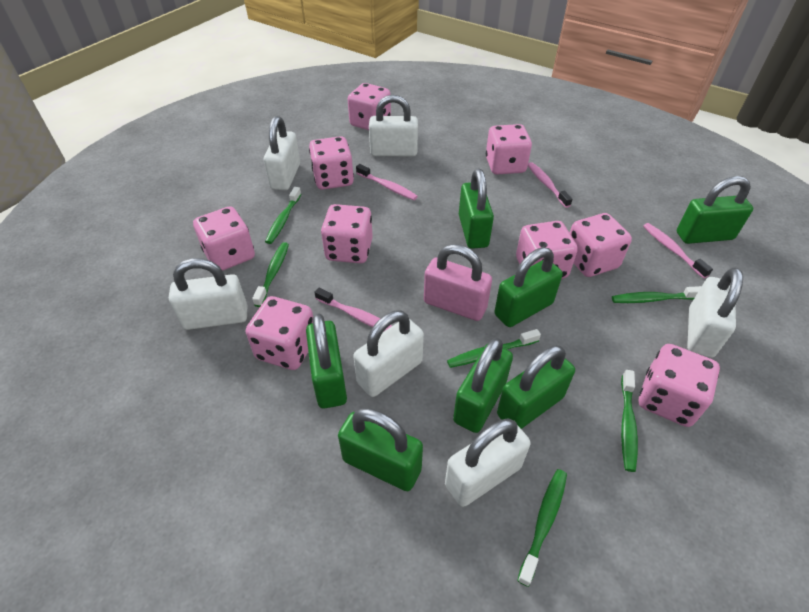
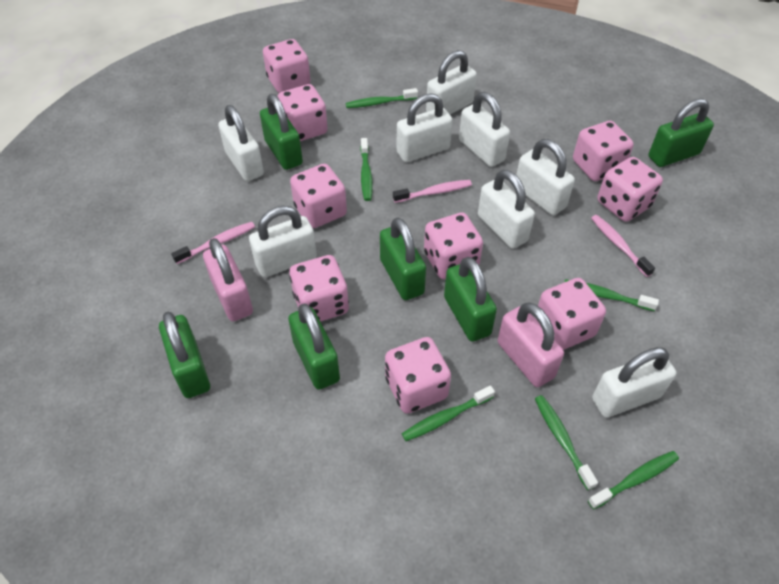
green padlock: [306,313,347,409] [338,408,423,491] [453,338,513,433] [459,169,494,249] [494,247,563,327] [497,345,575,429] [677,176,753,244] = 7 -> [159,312,210,398] [260,94,303,170] [288,303,340,390] [380,217,426,300] [444,257,497,341] [648,99,714,167] = 6
pink padlock: [424,244,492,321] = 1 -> [203,238,253,321] [498,302,564,387] = 2
pink toothbrush: [314,288,392,331] [356,164,418,200] [528,162,573,208] [643,223,713,278] = 4 -> [171,222,255,264] [393,180,472,203] [591,215,655,277] = 3
white padlock: [169,258,247,330] [264,116,300,190] [353,310,424,397] [369,95,418,156] [445,418,530,507] [687,267,743,358] = 6 -> [218,105,264,181] [249,206,317,277] [397,93,453,162] [426,50,477,114] [459,92,510,167] [478,170,535,249] [516,139,575,215] [592,347,676,418] = 8

